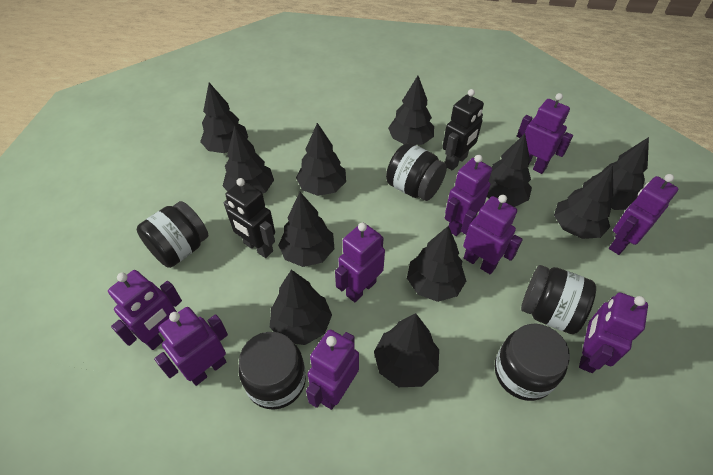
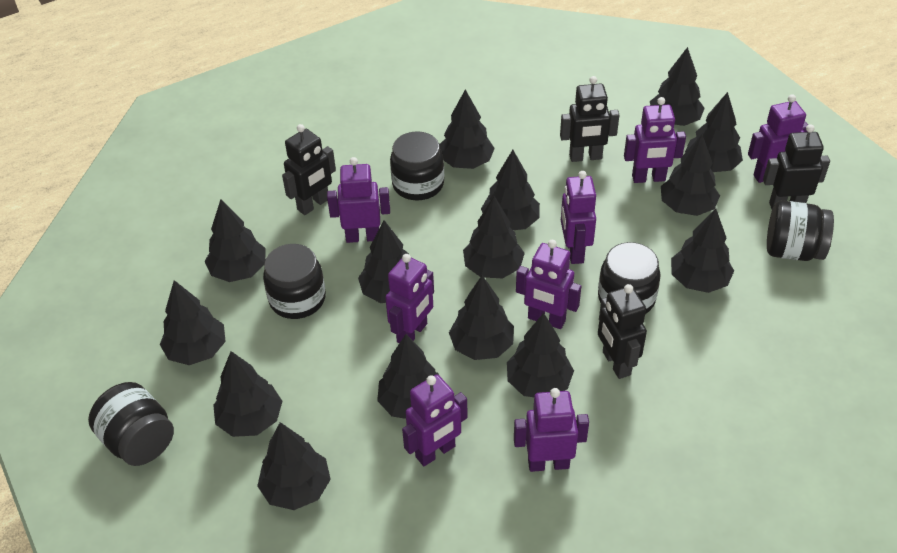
black robot: [223,178,275,258] [442,89,484,171] = 2 -> [282,124,336,215] [560,76,619,162] [598,284,647,379] [763,124,830,209] = 4
black tree: [200,83,248,153] [223,126,274,194] [270,270,332,345] [278,192,334,267] [296,123,346,196] [374,313,439,387] [388,76,434,145] [407,226,466,302] [487,134,532,207] [554,165,613,239] [592,137,649,210] = 11 -> [160,280,226,365] [205,199,266,282] [213,351,282,437] [257,422,331,510] [358,220,409,303] [377,334,439,419] [439,89,495,169] [449,275,514,360] [463,196,525,278] [481,150,540,230] [507,313,574,397] [650,47,705,126] [661,134,720,216] [671,208,734,293] [685,92,743,172] = 15
purple robot: [108,270,182,350] [154,307,228,386] [306,330,359,410] [335,223,385,302] [445,155,492,236] [461,195,523,275] [517,93,573,174] [579,292,648,373] [609,174,679,255] = 9 -> [327,157,390,243] [385,254,434,343] [402,374,468,466] [514,388,589,472] [516,240,581,329] [561,171,596,264] [624,97,686,183] [748,94,808,183] = 8

